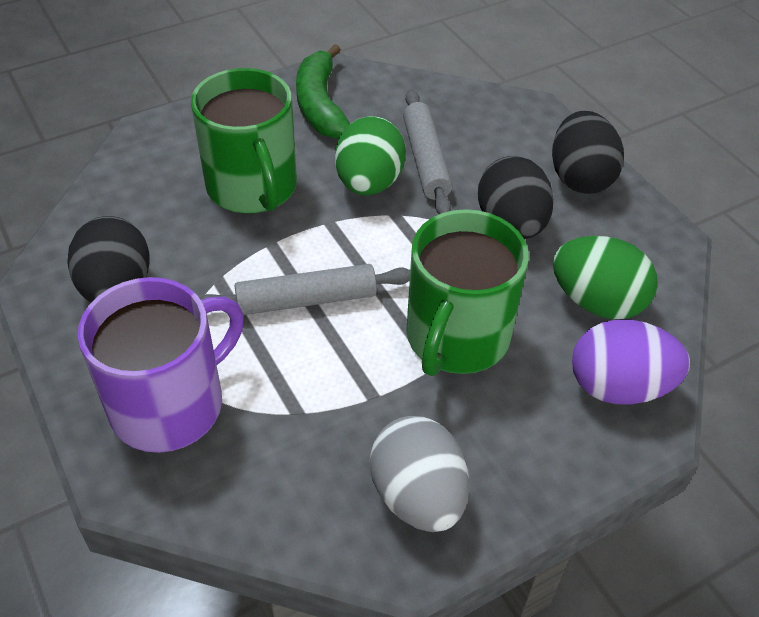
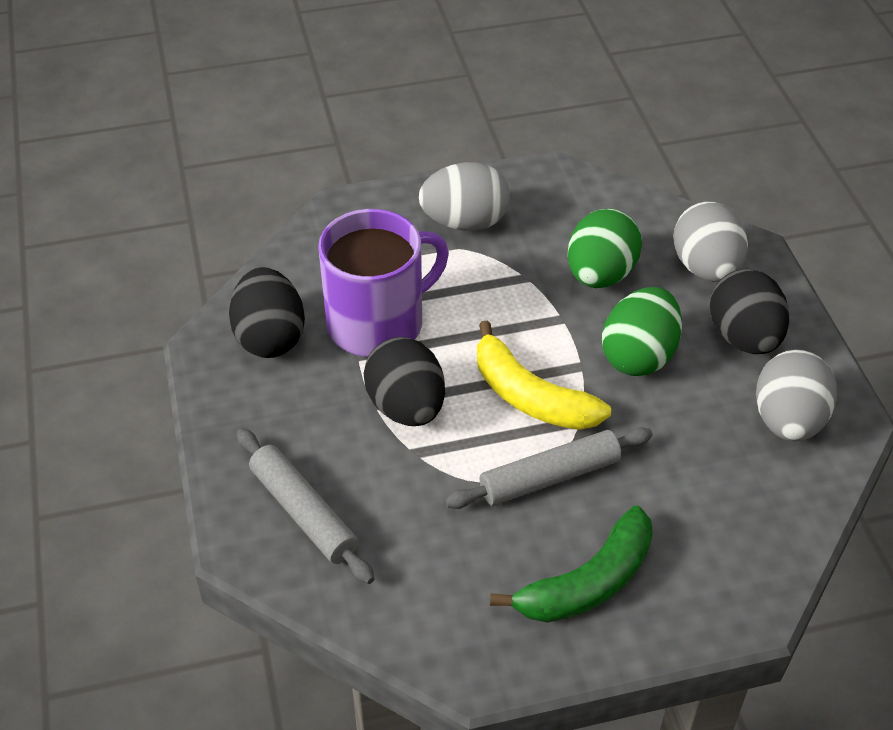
green mug: [191,68,297,213] [406,209,529,376] = 2 -> none = 0
grey egg: [370,416,469,532] = 1 -> [419,162,510,231] [674,201,748,282] [756,350,837,442] = 3
purple egg: [572,320,690,405] = 1 -> none = 0
yellow banana: none = 0 -> [477,321,611,430] = 1

